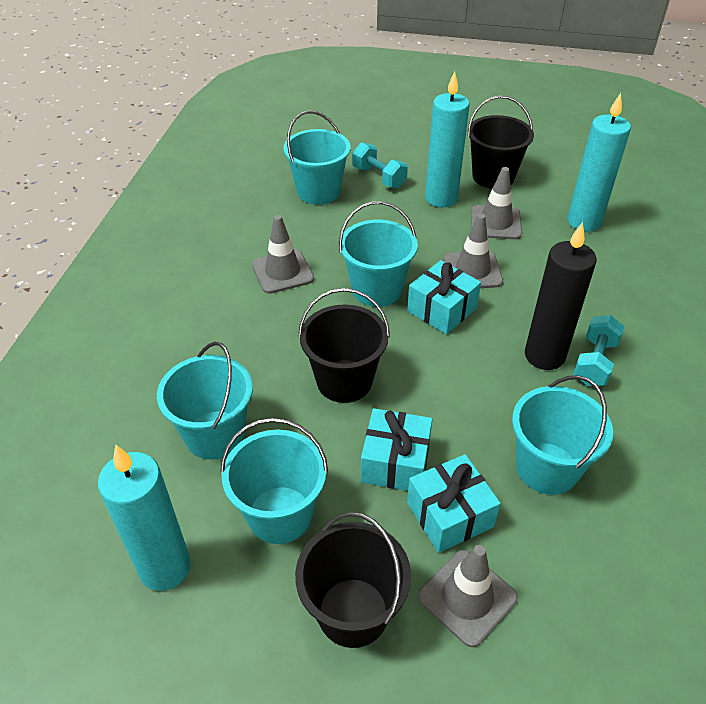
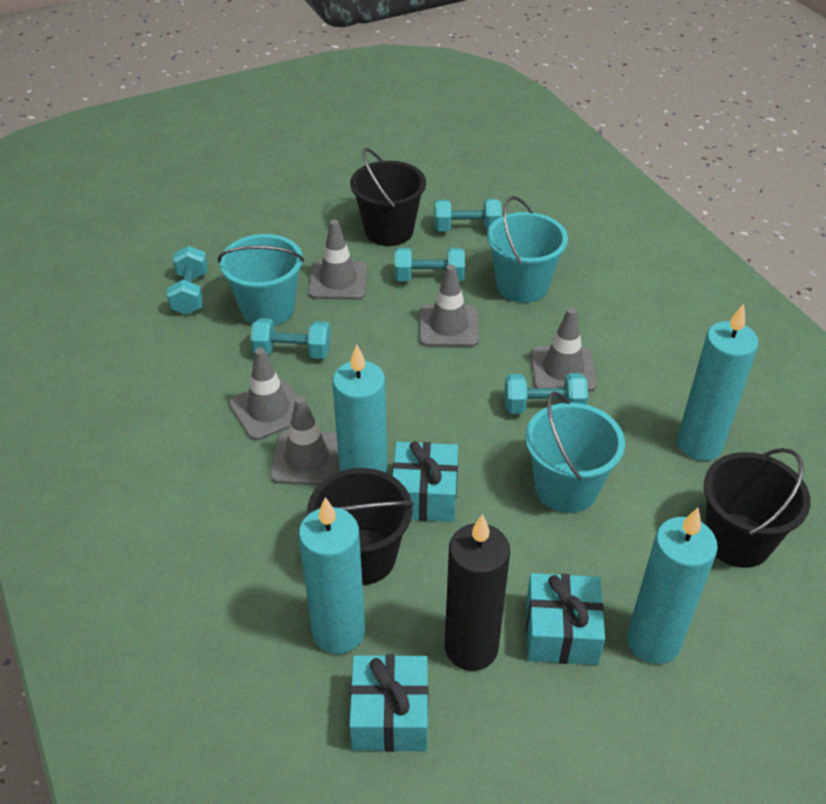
grey traffic cone: [252,215,314,294] [418,545,518,647] [444,214,503,288] [471,167,522,239] = 4 -> [229,348,298,440] [270,396,339,485] [308,220,367,300] [419,264,479,347] [530,307,597,392] = 5
turquoise bucket: [157,342,253,459] [220,418,328,544] [283,111,351,205] [339,201,418,307] [512,375,613,495] = 5 -> [218,234,304,326] [487,196,568,303] [525,392,625,513] = 3
turquoise candle: [98,445,191,591] [425,71,470,207] [567,93,631,232] = 3 -> [299,497,365,654] [332,345,388,474] [627,508,718,664] [677,304,759,461] = 4
turquoise dumbbell: [352,142,408,188] [573,315,625,386] = 2 -> [167,246,208,315] [250,318,330,359] [395,248,465,281] [434,199,502,231] [505,373,588,414] = 5

